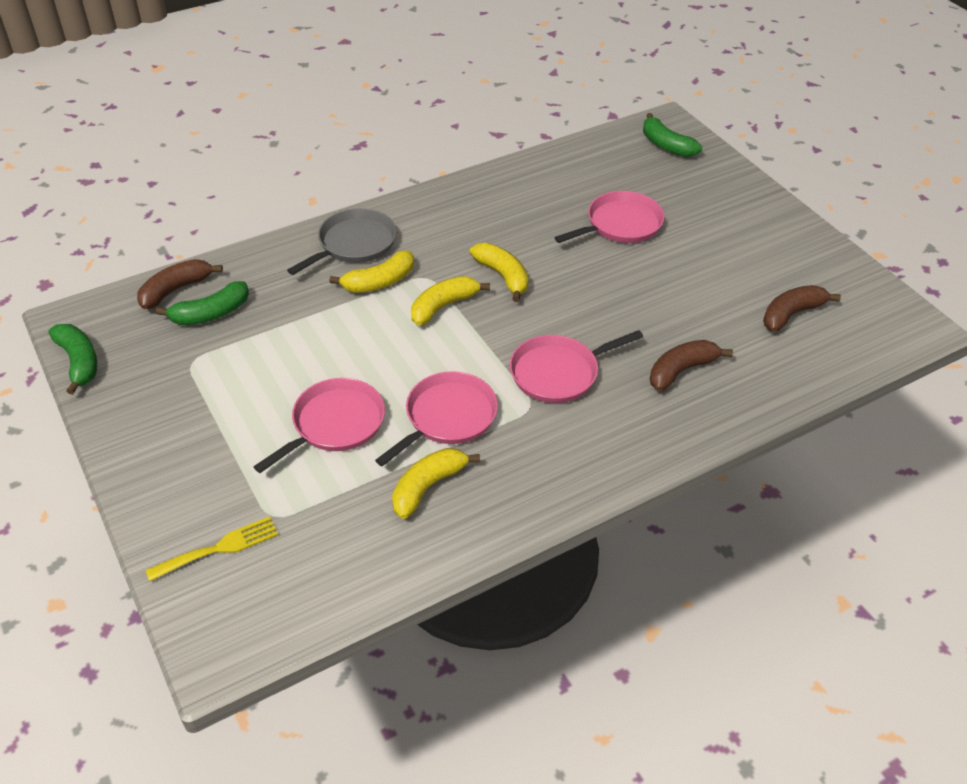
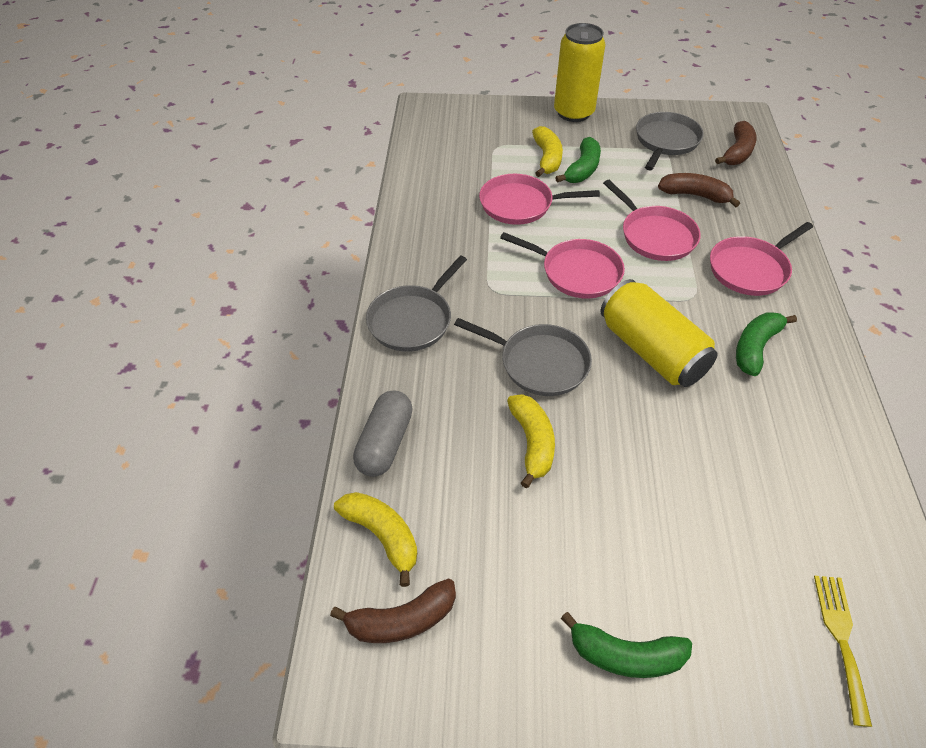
grey capsule: none = 0 -> [353,390,413,477] = 1
grey pan: [287,208,396,275] = 1 -> [366,256,467,352] [454,318,592,396] [636,112,704,171] = 3
yellow banana: [329,251,414,293] [392,448,480,519] [411,276,490,326] [470,243,529,302] = 4 -> [334,492,417,587] [507,394,555,488] [532,126,563,177] = 3
yellow can: none = 0 -> [554,23,606,122] [601,279,718,387] = 2

